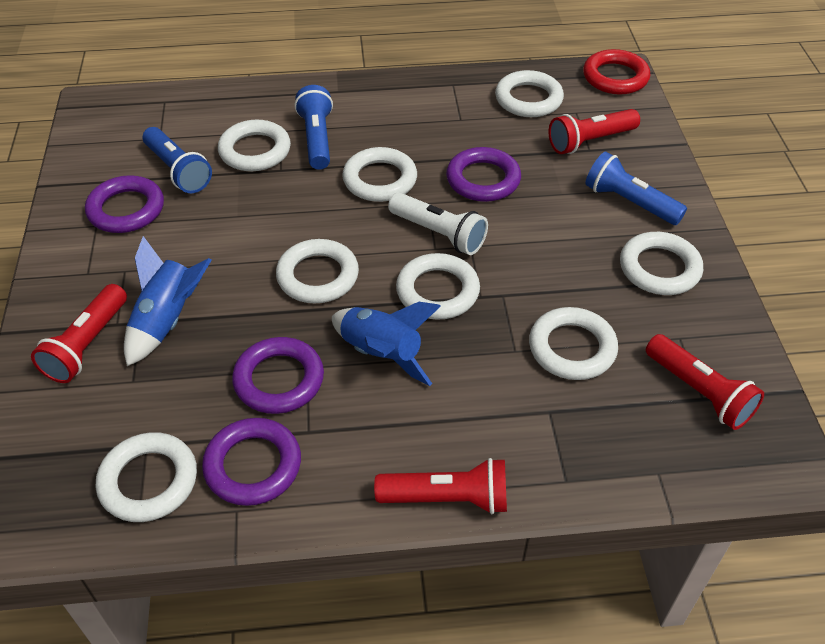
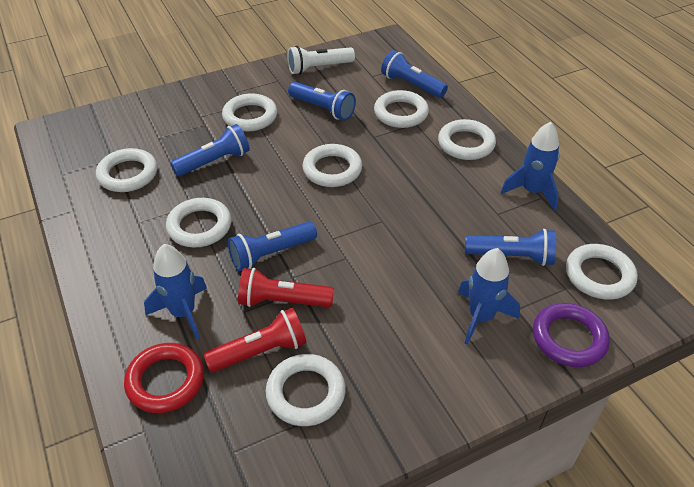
blue flashlight: [143,127,212,193] [294,85,333,170] [585,152,687,225] = 3 -> [170,124,250,176] [228,222,317,271] [288,82,356,120] [381,50,448,98] [465,229,556,266] = 5
blue rocket: [124,236,212,366] [332,302,441,386] = 2 -> [144,244,207,340] [458,248,520,345] [501,122,559,211] = 3
purple ring: [85,175,164,233] [202,418,301,506] [232,337,324,414] [446,147,521,202] = 4 -> [533,303,610,367] = 1
red flashlight: [31,284,127,383] [374,458,507,514] [549,109,640,154] [646,334,764,430] = 4 -> [203,308,307,372] [238,268,334,307] = 2

